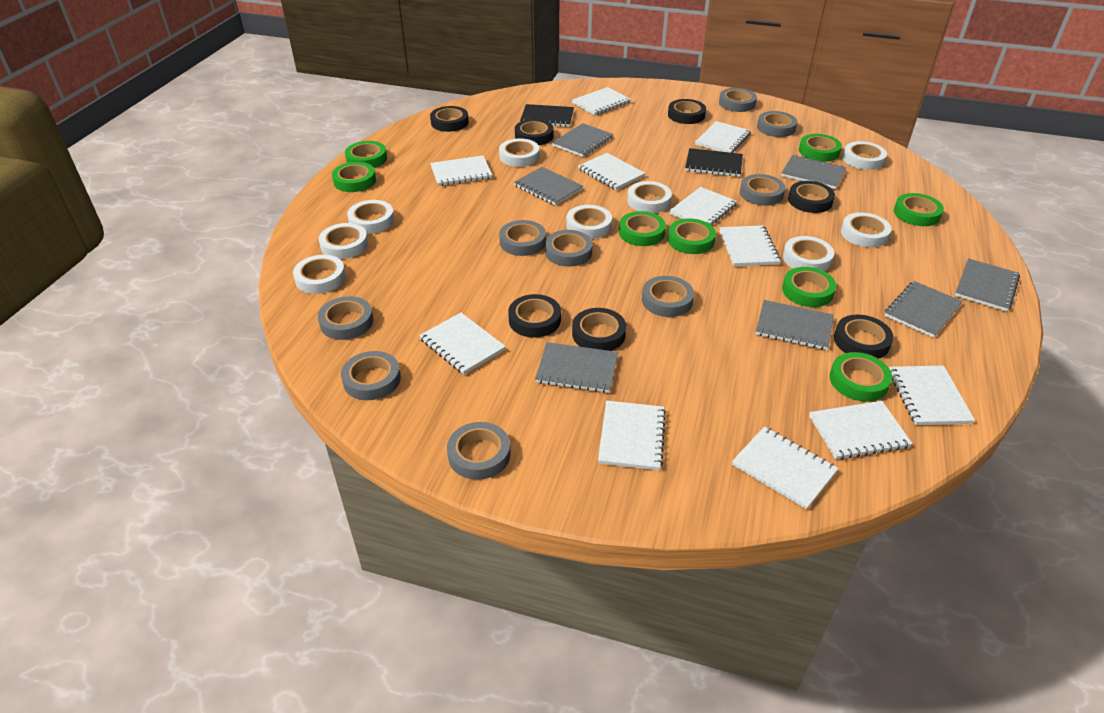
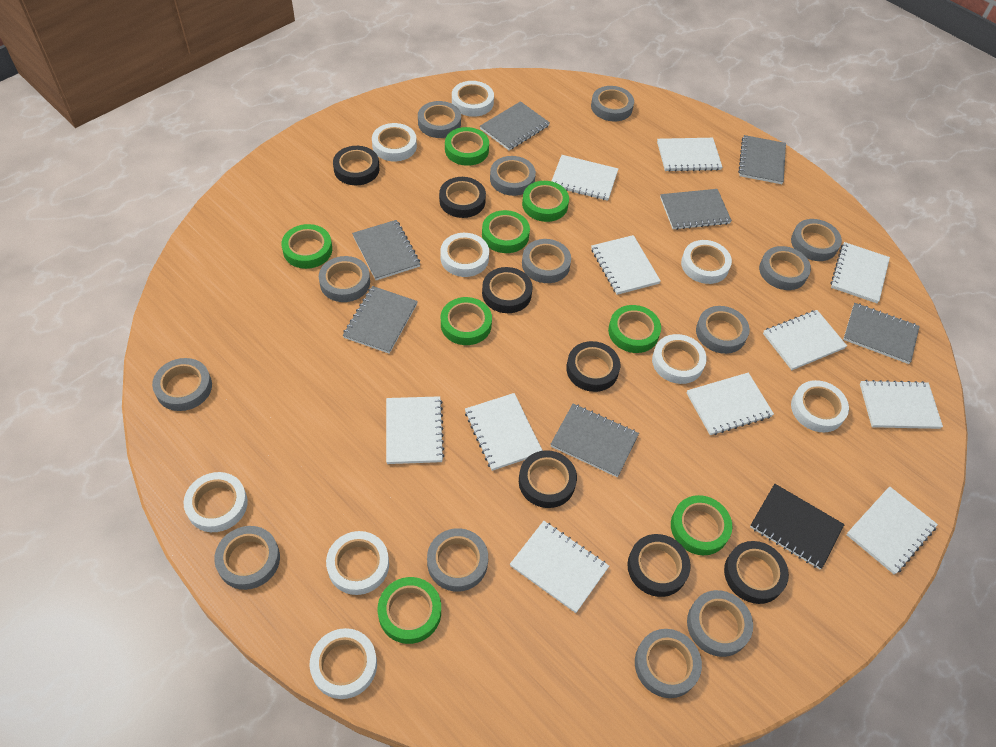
black notebook: [520,104,574,127] [685,148,743,177] = 2 -> [750,484,845,569] = 1
grey tape: [318,296,373,340] [341,351,401,400] [447,422,511,480] [499,220,546,256] [545,230,593,267] [642,276,694,317] [719,88,757,112] [740,174,785,206] [757,111,797,137] = 9 -> [152,358,212,411] [214,526,280,590] [319,256,370,302] [418,101,461,138] [427,528,488,592] [490,156,536,196] [522,239,571,283] [591,86,634,121] [635,629,702,698] [687,590,753,657] [696,306,750,354] [759,246,811,290] [791,219,842,261] = 13

